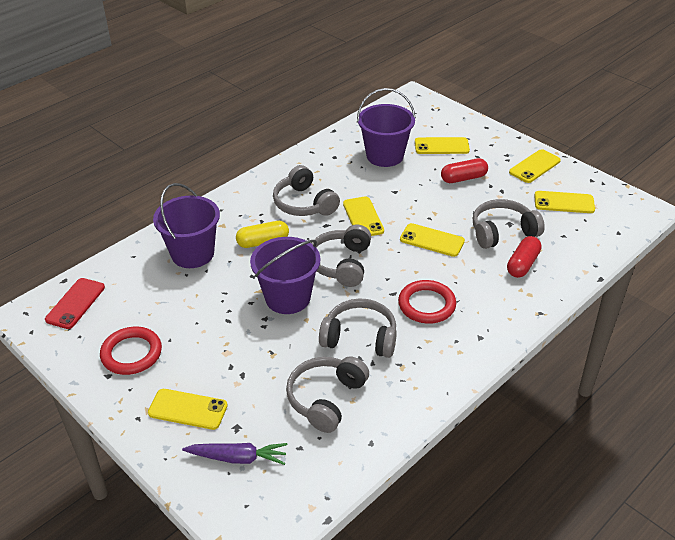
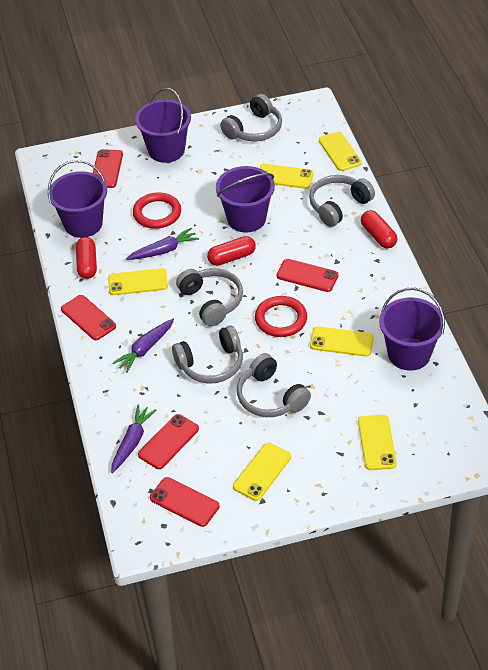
purple bucket: [153,183,220,268] [250,237,320,314] [357,88,416,167] = 3 -> [48,160,107,238] [135,88,191,163] [216,166,275,233] [379,287,445,371] = 4
purple carrot: [182,443,287,465] = 1 -> [111,404,156,473] [112,319,174,373] [126,228,199,260] = 3
red capsule: [441,158,488,183] [507,236,542,278] = 2 -> [76,237,97,279] [207,236,256,266] [361,210,397,248] = 3
red phone: [45,278,105,329] = 1 -> [61,295,116,340] [93,149,123,188] [138,414,199,469] [150,477,219,527] [277,259,339,292] = 5
yellow capsule: [236,221,289,248] = 1 -> none = 0

